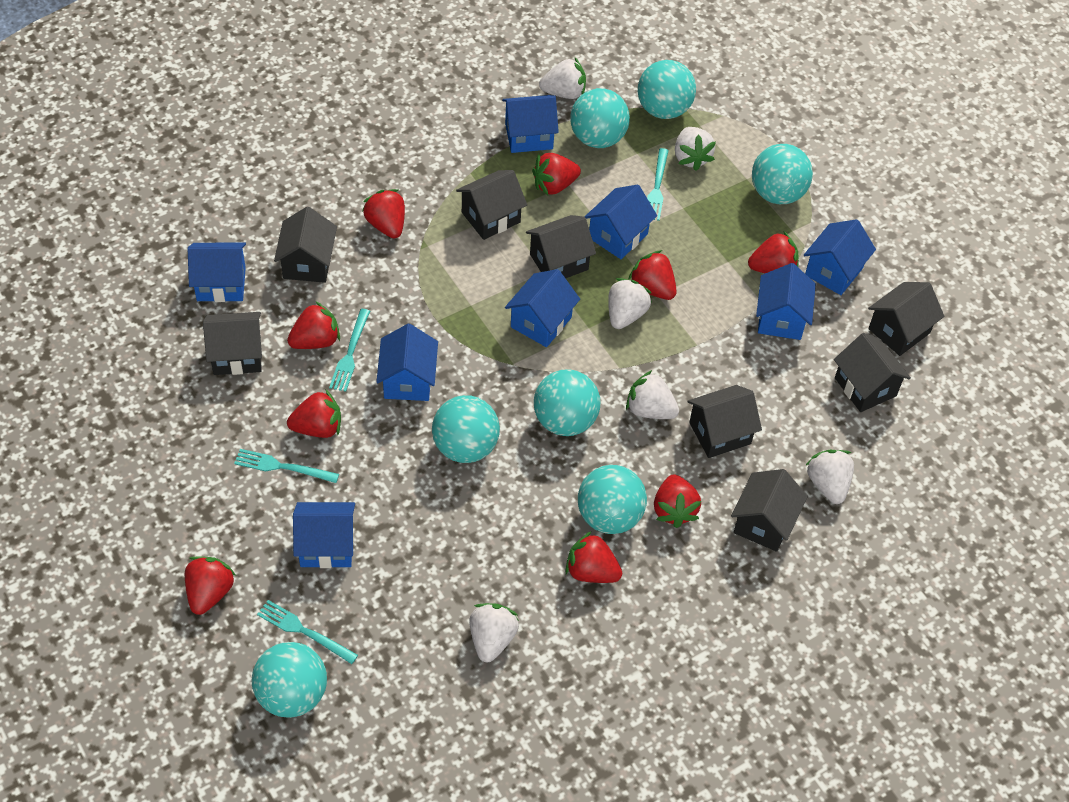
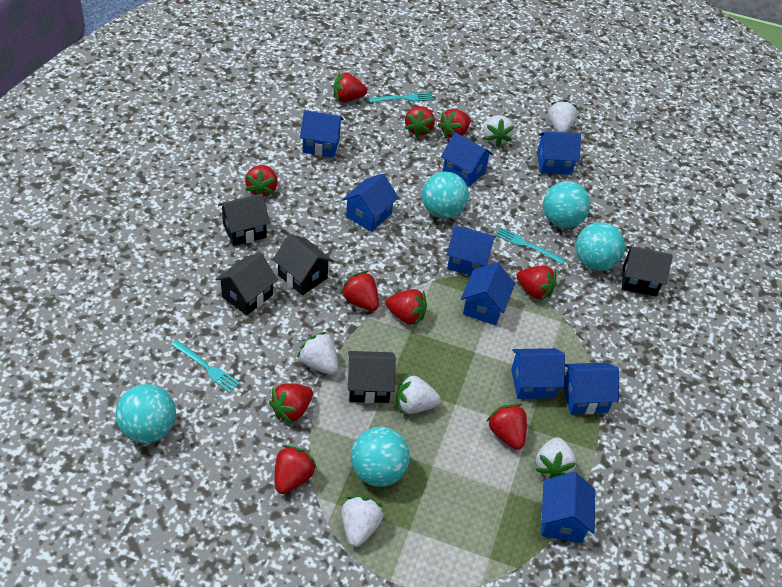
black house: [203,312,262,375] [274,207,337,283] [456,170,527,240] [526,215,596,278] [687,385,762,458] [731,469,808,552] [834,333,911,412] [868,282,944,356] = 8 -> [215,253,278,315] [218,194,270,246] [273,234,333,296] [348,351,396,403] [622,246,673,297] = 5
blue house: [188,243,246,302] [293,502,355,568] [376,324,438,401] [502,95,559,153] [505,269,580,347] [584,184,657,259] [756,263,816,340] [804,219,876,295] = 8 -> [300,110,344,158] [342,174,399,232] [441,132,493,187] [447,226,496,275] [461,262,515,325] [511,348,565,399] [537,132,581,175] [541,472,595,543] [563,362,619,414] = 9
red strawberry: [185,556,236,615] [287,301,340,349] [287,389,341,438] [362,189,405,238] [532,153,581,195] [565,531,622,583] [628,250,677,300] [654,475,701,528] [748,231,799,273] = 9 -> [245,165,278,196] [269,384,313,424] [275,445,317,494] [333,73,367,102] [341,271,379,311] [386,289,427,326] [405,106,435,138] [438,109,471,139] [486,404,527,450] [517,266,557,300] = 10
turquoise ball: [251,642,327,718] [432,395,500,463] [534,369,600,436] [571,88,630,148] [578,465,647,534] [638,60,696,119] [752,144,813,204] = 7 -> [116,384,176,443] [351,427,410,487] [422,172,469,219] [543,181,591,228] [576,222,625,271] = 5
turquoise fork: [234,449,339,483] [257,600,358,664] [329,309,370,392] [647,148,669,221] = 4 -> [171,340,240,393] [369,92,433,103] [496,227,565,264] = 3

